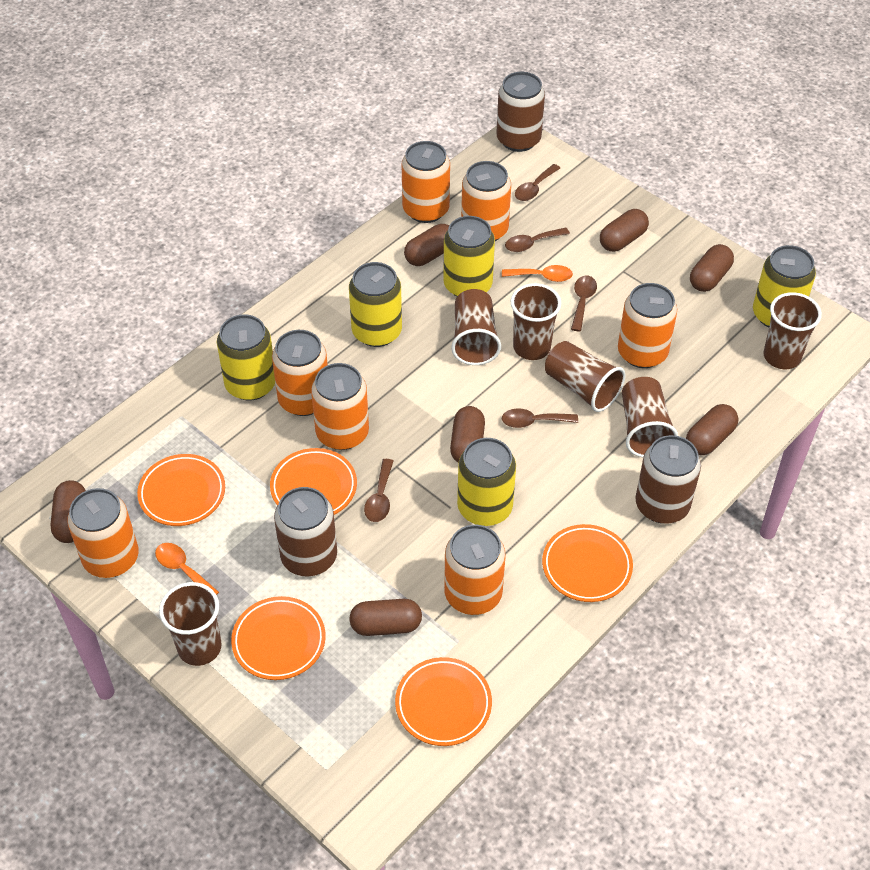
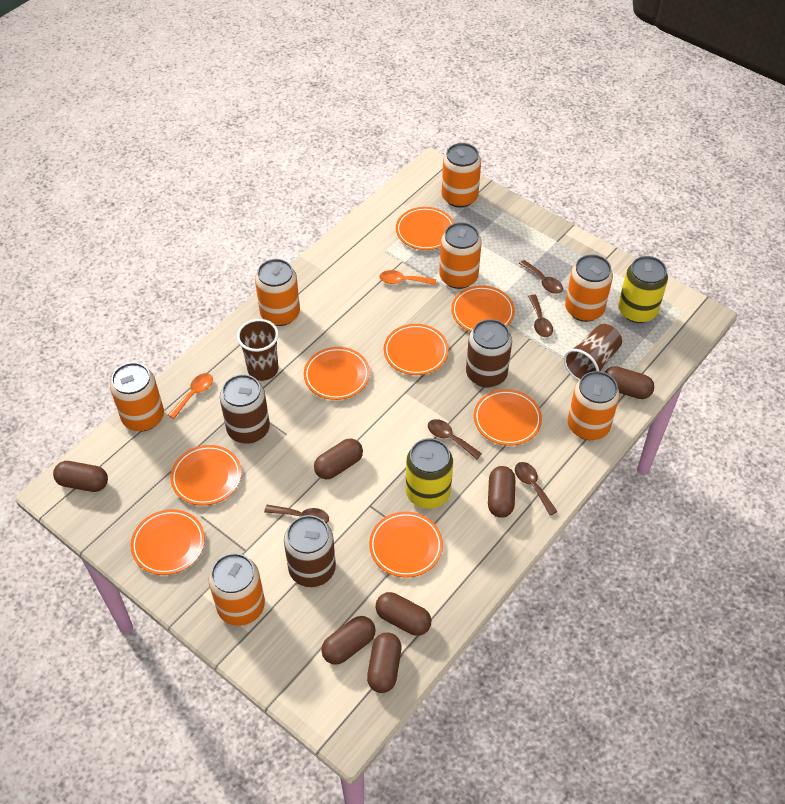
brown cup: [159,582,222,666] [451,289,501,365] [511,283,561,360] [545,341,625,412] [622,377,678,457] [764,292,822,369] = 6 -> [237,319,279,381] [563,324,622,380] = 2
orange plate: [137,454,225,526] [231,596,326,680] [270,448,357,515] [395,657,492,746] [542,524,633,602] = 5 -> [131,509,205,575] [170,445,242,505] [304,347,370,400] [369,512,443,577] [384,324,449,375] [396,207,454,250] [451,285,515,332] [474,389,542,446] = 8
yellow can: [217,314,275,401] [349,262,402,347] [443,216,495,297] [457,438,516,526] [753,245,816,328] = 5 -> [406,438,453,509] [618,256,668,323] = 2

